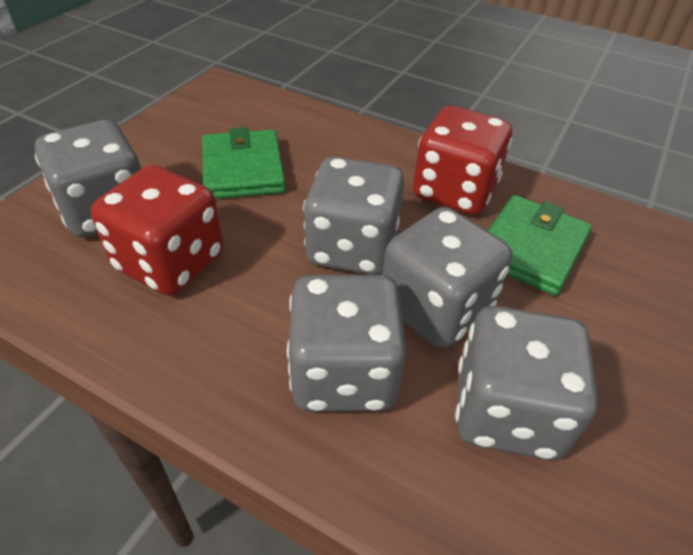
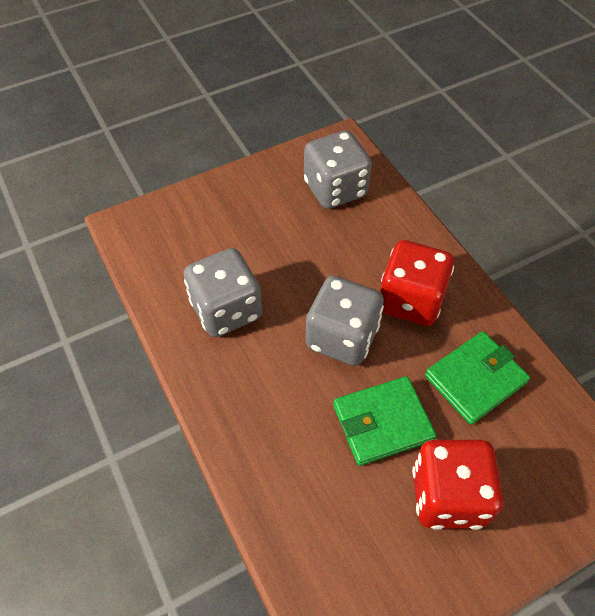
grey dice: [35,120,141,238] [287,275,407,412] [303,157,404,275] [382,207,512,348] [455,306,598,460] = 5 -> [184,248,262,337] [304,130,372,209] [306,276,384,366] = 3

